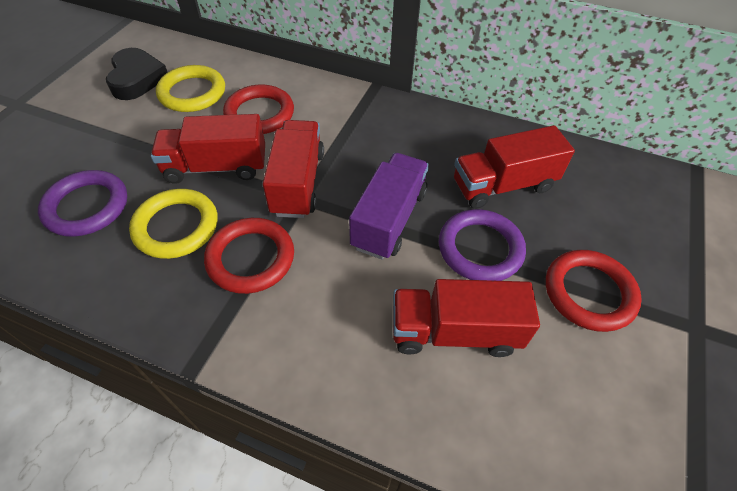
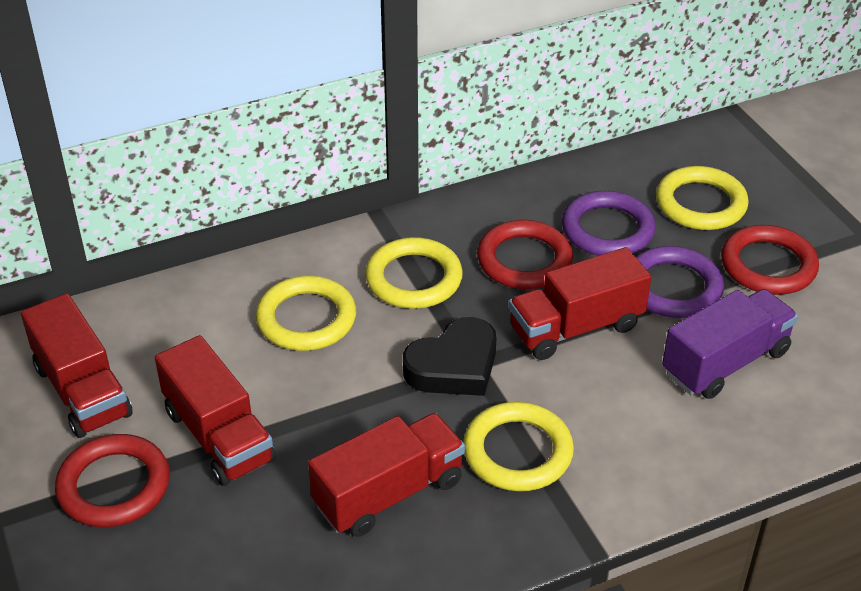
yellow ring: [129,189,218,259] [156,65,225,112] = 2 -> [256,276,356,351] [365,237,463,309] [463,402,574,491] [656,166,749,230] = 4

